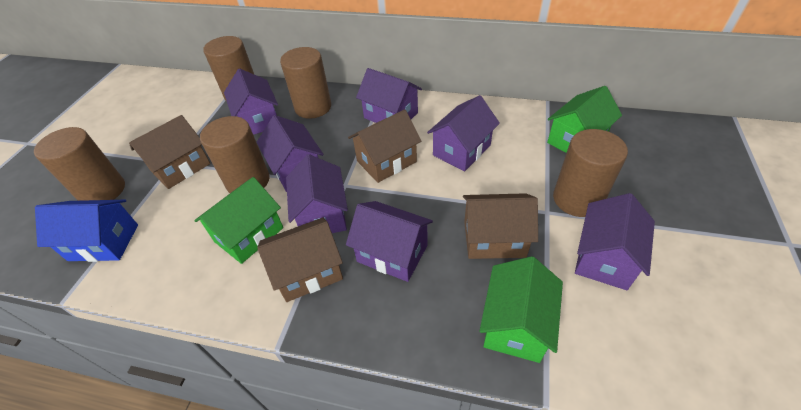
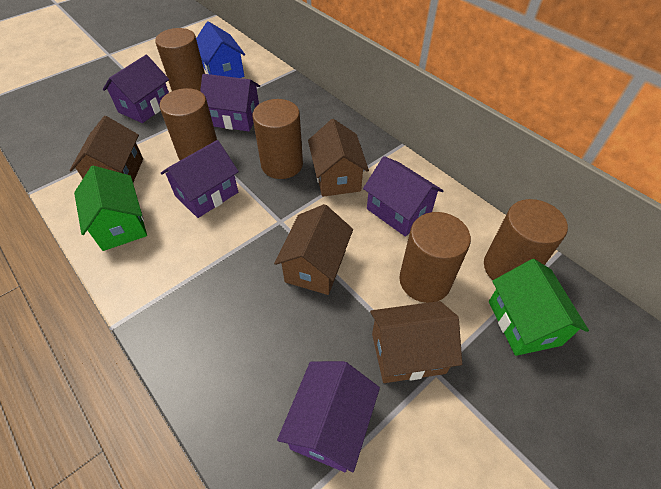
green house: [194,177,283,264] [479,256,563,363] [547,86,622,153] = 3 -> [74,166,147,251] [489,259,589,356] = 2
purple house: [224,69,278,135] [257,115,323,192] [286,154,348,233] [346,201,433,282] [356,68,422,123] [427,95,500,171] [575,193,655,290] = 7 -> [103,55,169,123] [161,140,239,218] [200,74,260,131] [277,361,380,472] [363,156,444,237] = 5

